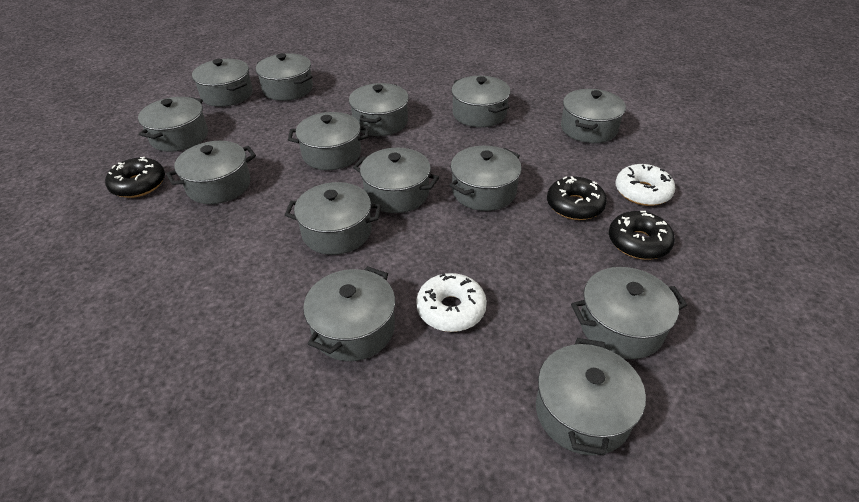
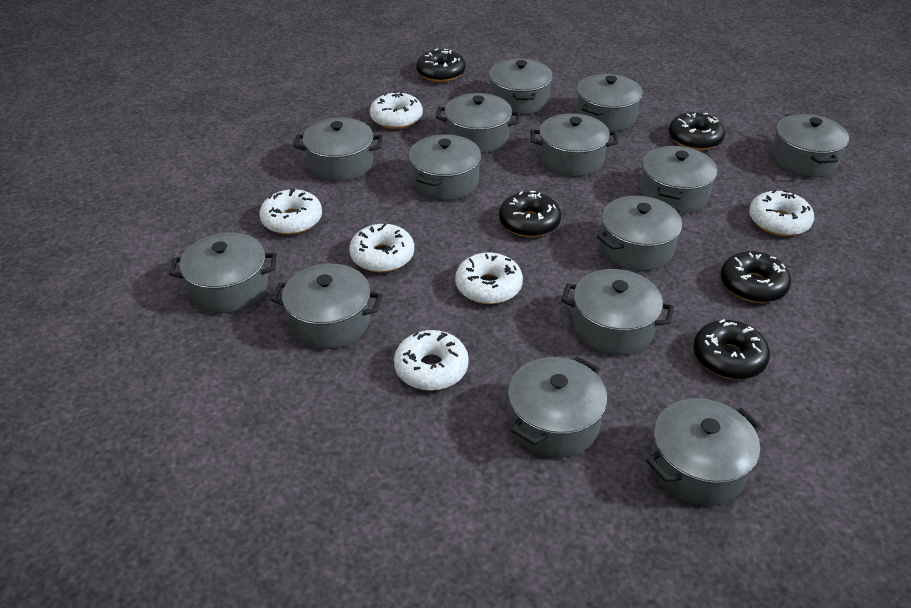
black donut: [105,157,165,198] [547,176,607,220] [609,211,675,259] = 3 -> [416,49,465,82] [499,191,561,237] [669,112,725,150] [693,319,770,379] [721,251,791,303] = 5
white donut: [416,273,487,332] [616,164,675,206] = 2 -> [260,189,322,235] [349,224,414,273] [370,91,423,129] [394,330,469,391] [455,252,523,304] [749,190,814,236] = 6

